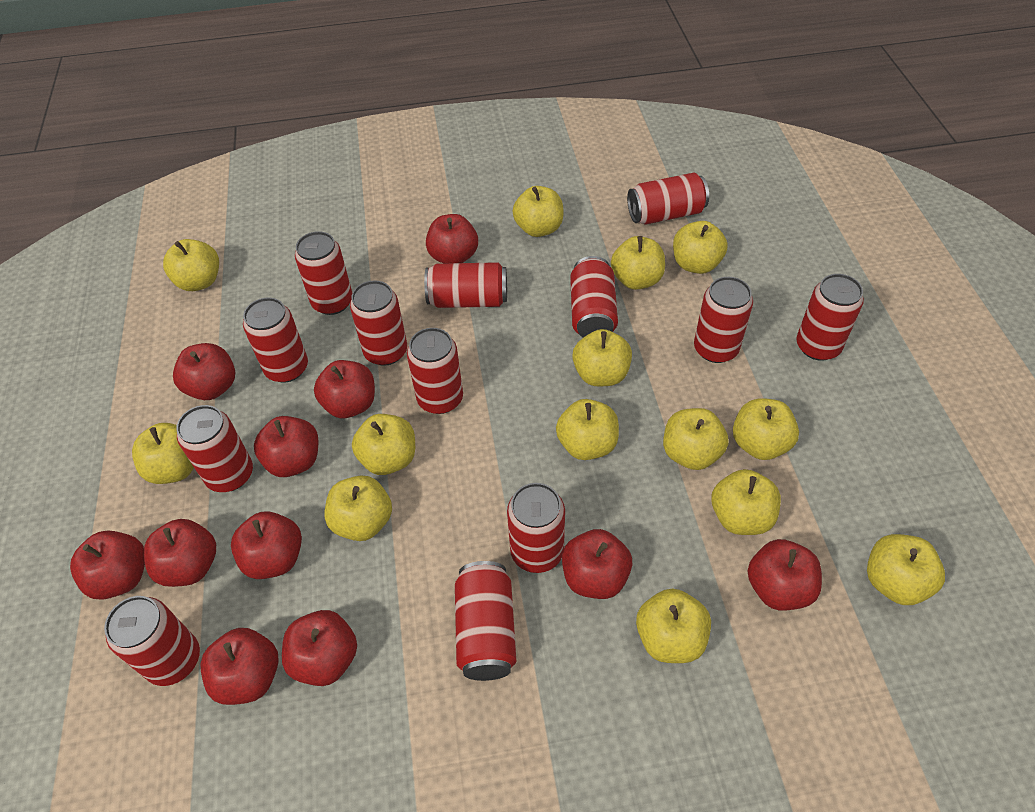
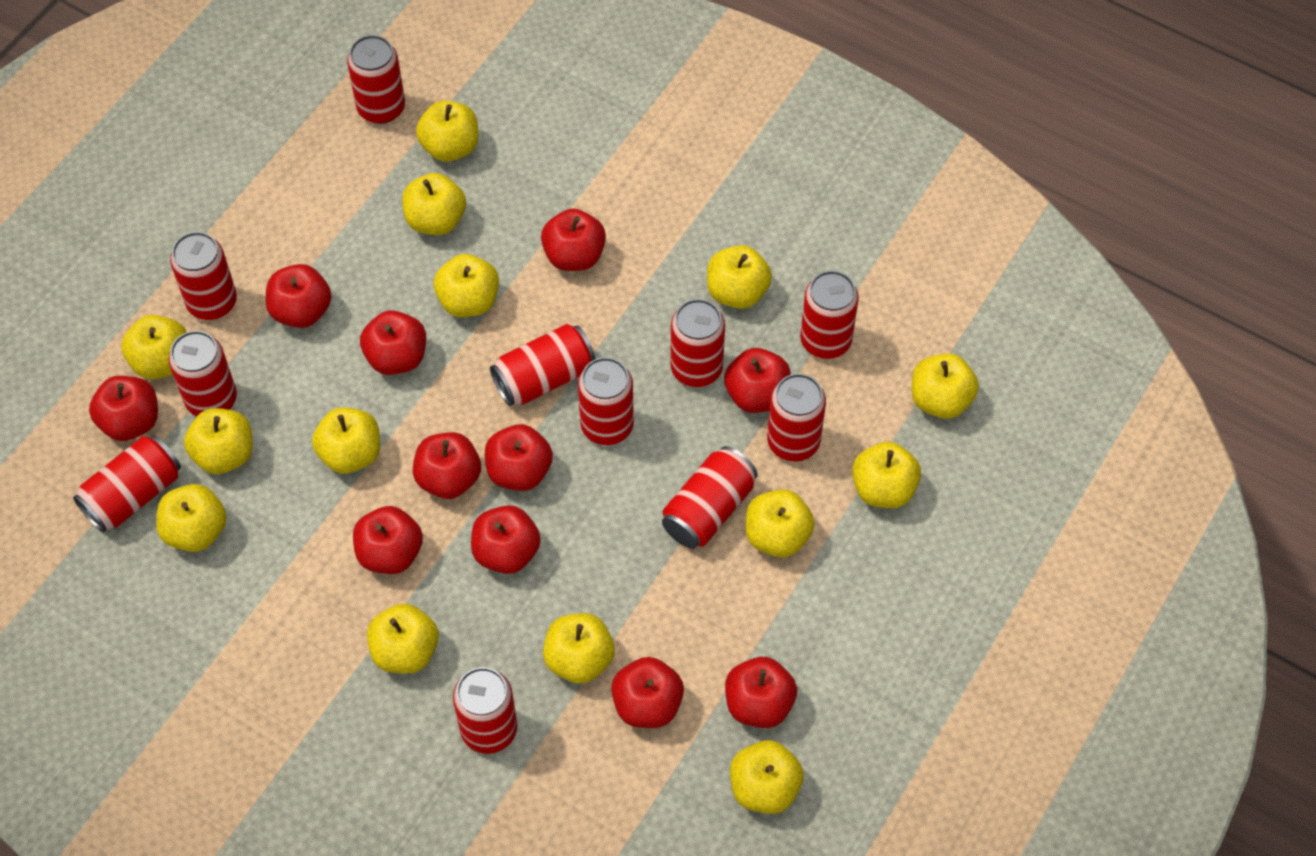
red can: [104,596,200,686] [176,405,253,492] [243,297,308,383] [295,231,352,315] [350,280,407,366] [407,328,463,414] [424,262,507,308] [455,561,517,681] [507,483,565,573] [570,256,618,338] [627,172,709,225] [694,277,753,363] [796,274,864,361] = 13 -> [73,435,181,533] [169,331,237,417] [170,232,237,320] [347,35,405,124] [453,667,517,754] [490,324,596,406] [578,357,634,445] [662,446,758,549] [670,299,725,387] [767,374,826,462] [800,271,859,359] = 11

